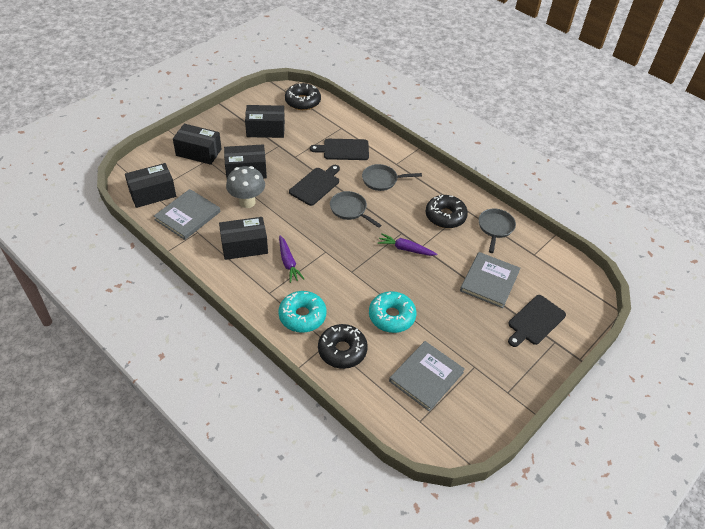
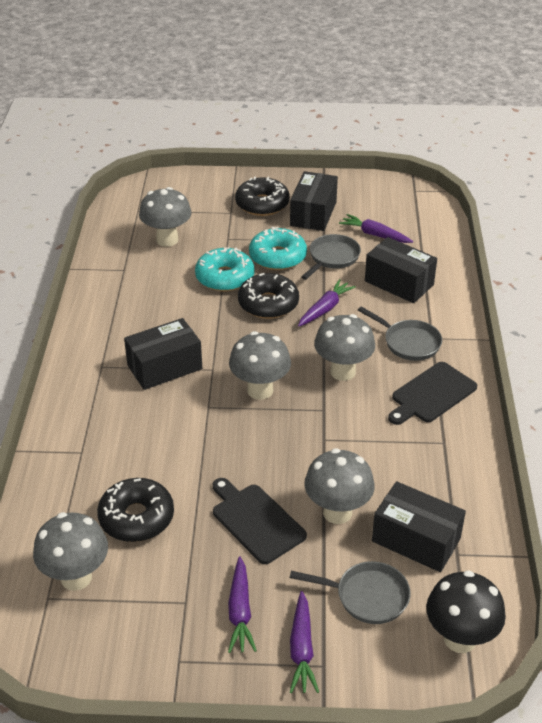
black box: [125,163,176,208] [173,124,222,165] [219,217,268,260] [224,144,267,179] [245,105,285,138] = 5 -> [124,318,202,390] [290,171,338,231] [365,237,437,303] [372,481,466,572] = 4
black cutting board: [289,165,340,206] [310,139,369,160] [508,295,566,347] = 3 -> [213,478,307,564] [388,362,477,425] = 2
black mushroom: none = 0 -> [426,570,506,653] = 1
grey book: [154,189,221,240] [389,341,465,412] [460,252,520,308] = 3 -> none = 0
grey mushroom: [226,166,265,208] = 1 -> [33,512,108,591] [139,187,192,247] [229,331,291,400] [304,448,375,524] [314,314,375,381] = 5
purple carrot: [279,236,304,283] [377,233,437,256] = 2 -> [228,556,257,653] [290,591,319,693] [298,279,356,326] [339,214,413,243] = 4

